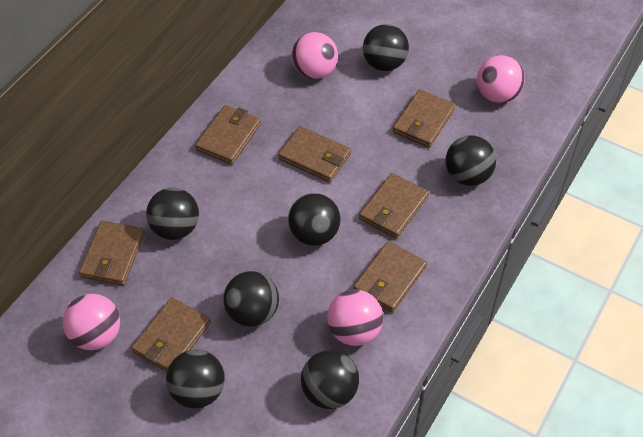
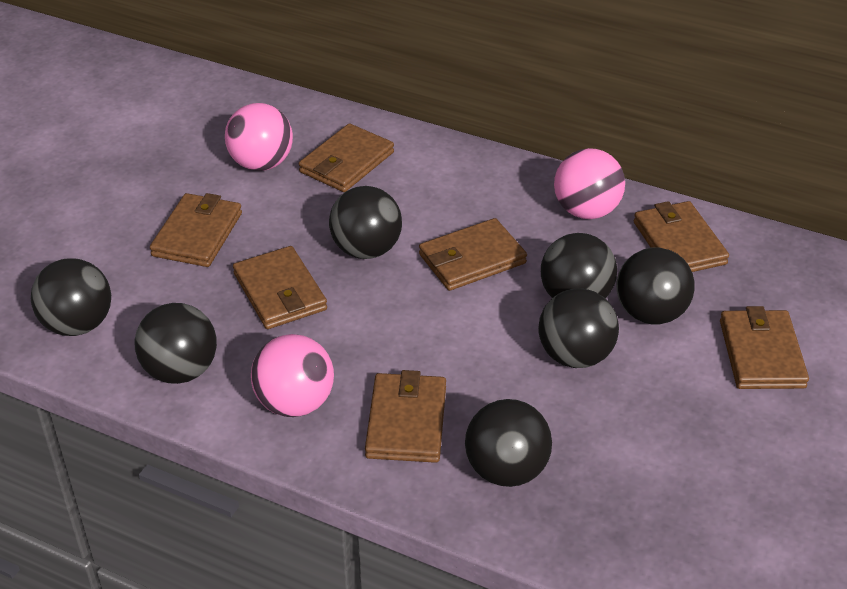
pink ball: [63,294,120,350] [292,32,338,79] [327,290,383,346] [477,55,525,103] = 4 -> [225,103,293,171] [251,334,334,417] [554,148,625,219] = 3

